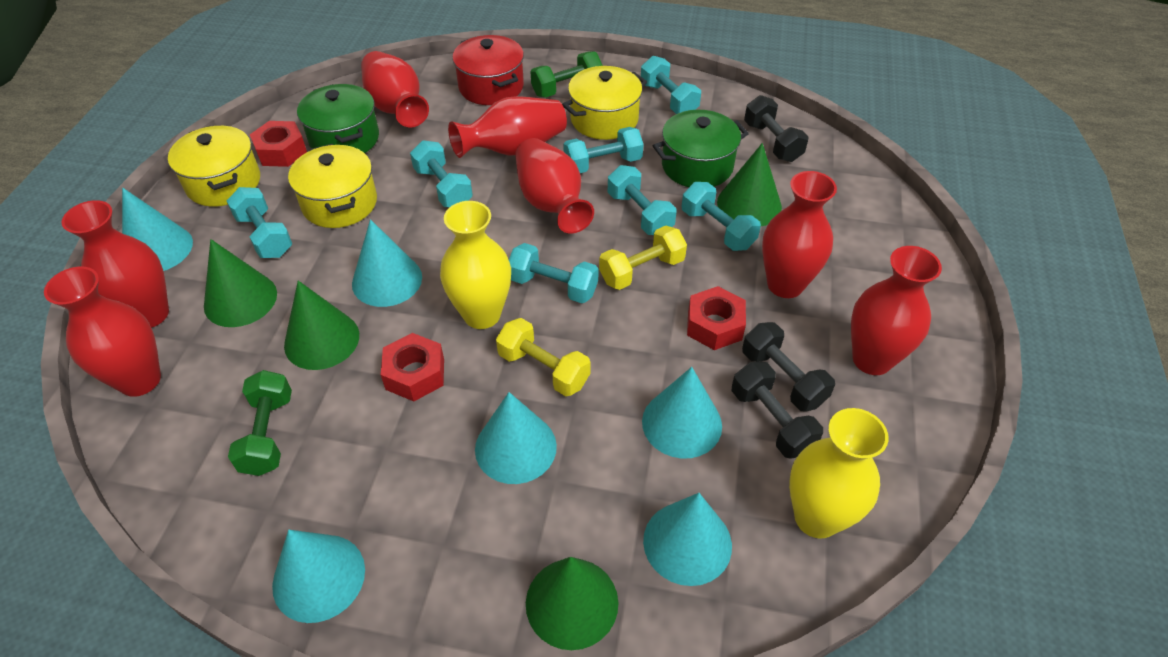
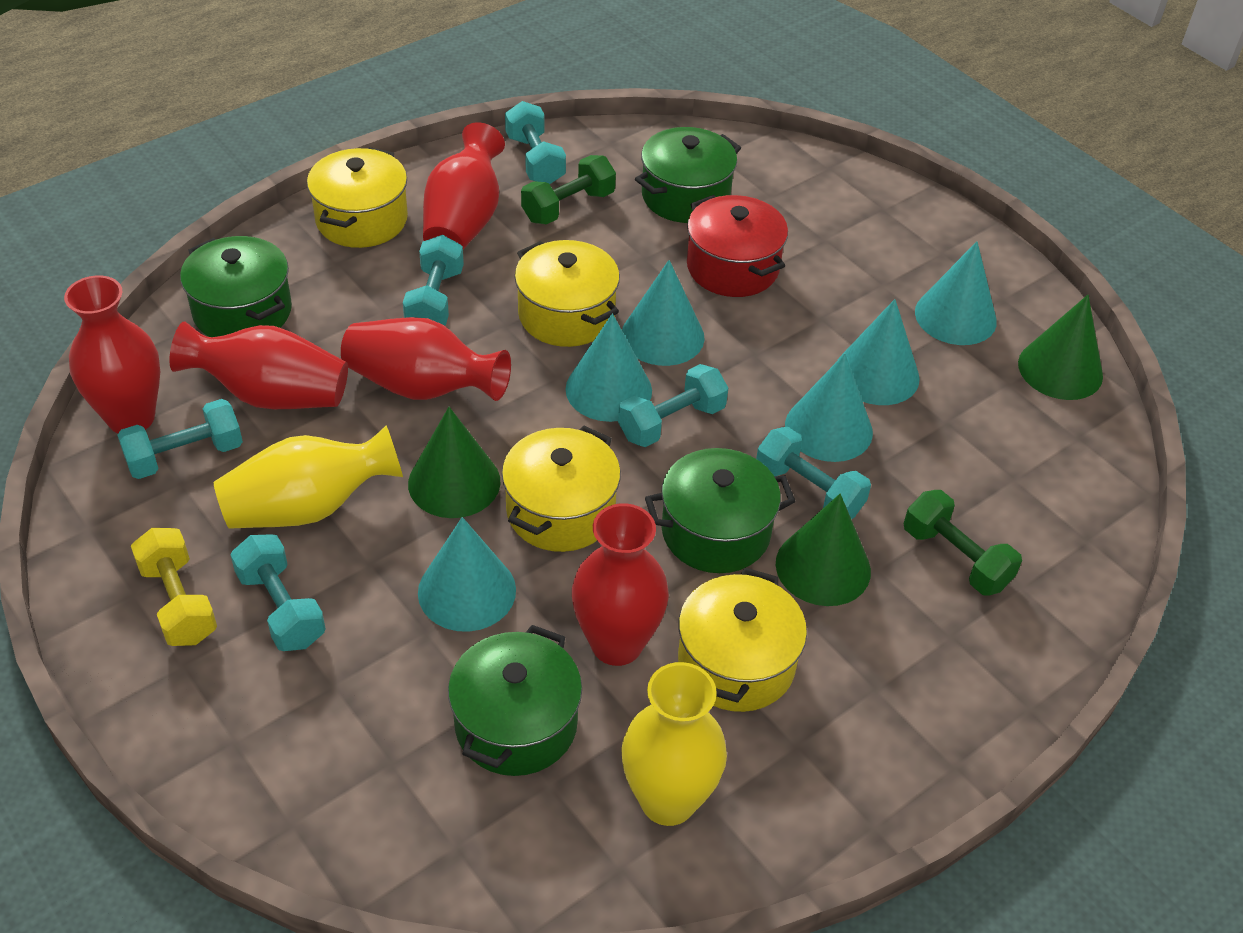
black dumbbell: [732,362,823,459] [742,322,835,412] [744,95,809,162] = 3 -> none = 0
green cone: [204,239,277,327] [284,281,359,370] [526,557,618,650] [717,143,782,226] = 4 -> [408,407,501,518] [776,494,871,606] [1018,295,1103,400] = 3
green pot: [297,84,379,153] [653,110,749,187] = 2 -> [180,236,292,337] [448,625,582,776] [635,127,741,223] [645,448,796,573] = 4
red nut: [250,121,307,167] [381,333,444,401] [687,286,746,350] = 3 -> none = 0
red vase: [44,267,161,397] [62,200,169,328] [361,51,429,128] [448,96,567,158] [515,138,594,234] [762,171,837,298] [851,246,942,375] = 7 -> [64,275,160,433] [169,321,348,409] [341,317,511,401] [423,122,505,250] [572,503,669,666] = 5
turquoise dumbbell: [227,187,292,258] [410,140,473,207] [509,243,599,303] [563,127,643,173] [608,165,677,235] [641,56,701,114] [682,182,761,251] = 7 -> [117,399,243,479] [230,534,326,651] [403,235,464,326] [505,101,566,184] [618,364,728,447] [756,427,871,519] = 6
yellow dumbbell: [496,318,591,396] [599,226,687,290] = 2 -> [131,528,217,646] = 1
yellow pot: [168,126,260,207] [288,144,377,228] [562,66,647,140] = 3 -> [307,147,408,248] [502,426,621,552] [515,240,620,347] [678,568,807,712] = 4

